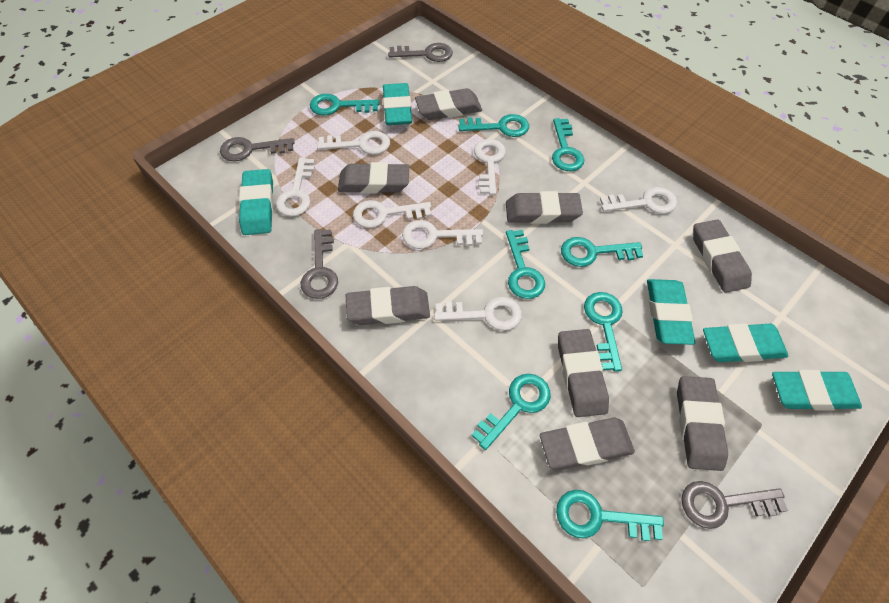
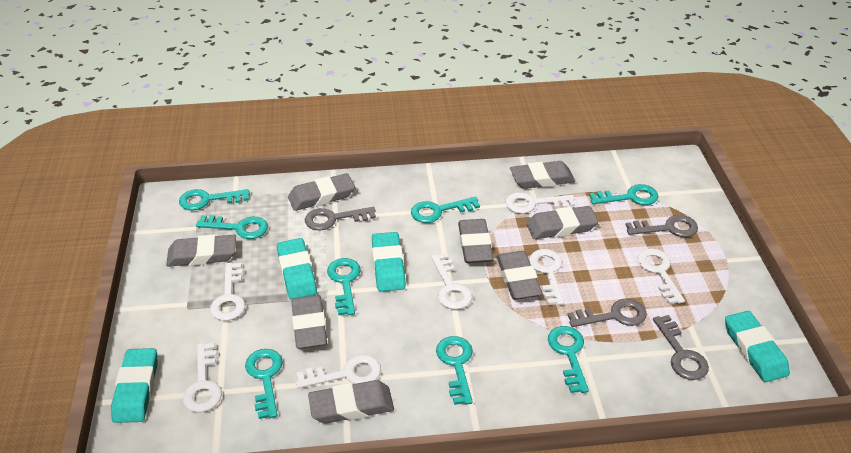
turquoise eraser: [239,169,274,235] [383,83,412,125] [647,279,696,345] [703,323,788,362] [772,370,862,410] = 5 -> [111,348,158,423] [277,238,317,300] [372,232,406,292] [725,311,790,382] = 4

